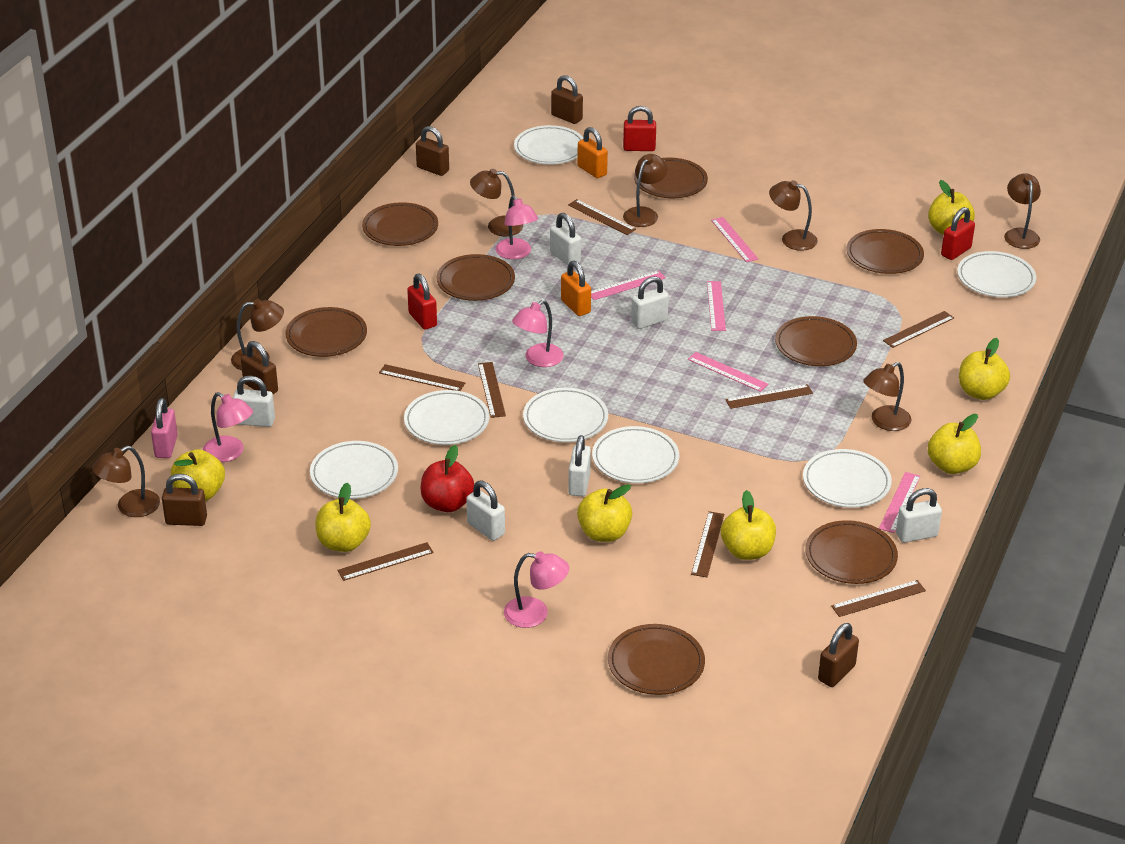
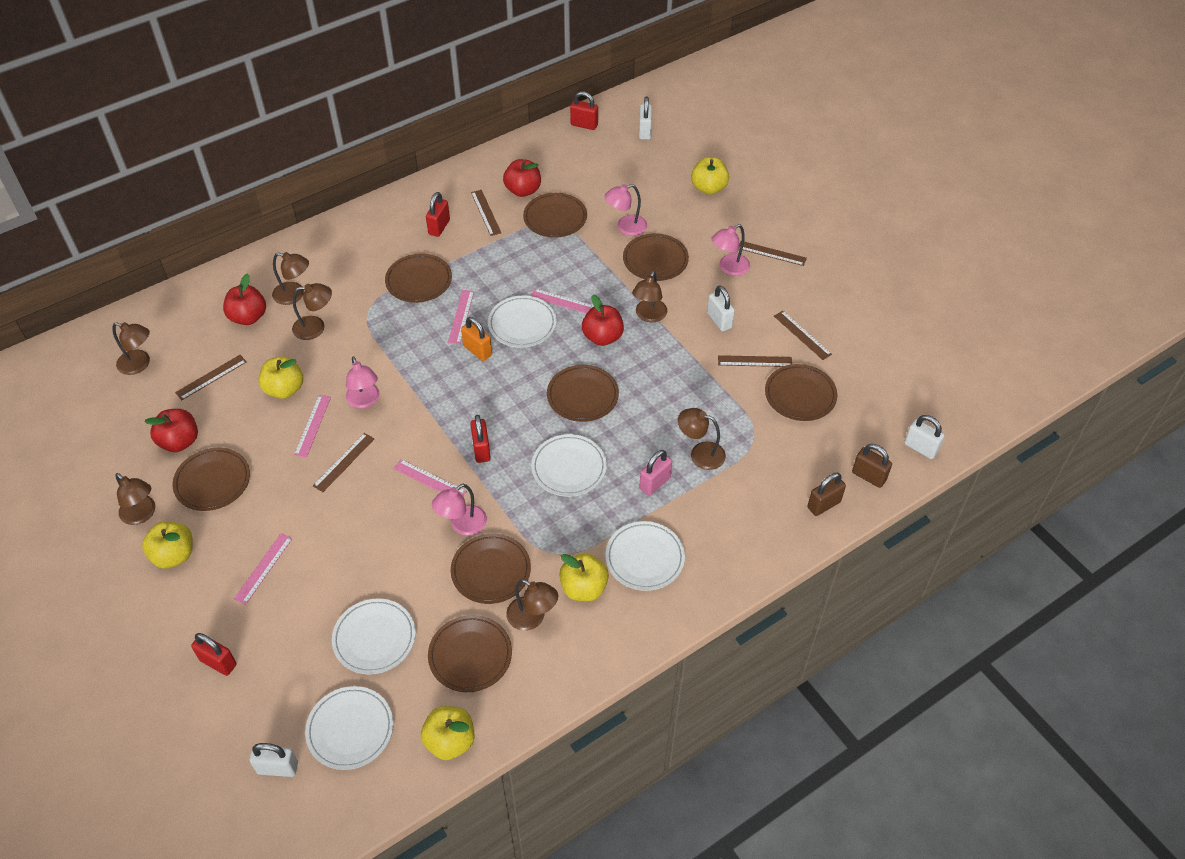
brown padlock: [162,474,207,526] [241,341,278,394] [416,126,449,176] [551,75,583,124] [818,623,859,687] = 5 -> [808,473,846,516] [852,444,892,488] = 2
brown ruler: [337,542,434,581] [379,364,465,391] [478,362,506,418] [568,199,636,235] [691,511,724,577] [725,384,813,409] [831,580,926,617] [883,311,954,348] = 8 -> [175,355,247,400] [313,433,374,492] [471,190,501,236] [718,355,792,367] [739,241,807,266] [774,311,832,360] = 6
orange padlock: [561,261,591,316] [577,127,608,178] = 2 -> [461,317,492,361] = 1
red apple: [421,445,474,512] = 1 -> [144,409,198,452] [223,273,266,325] [503,159,541,197] [582,295,624,346] = 4
red padlock: [407,274,437,330] [623,106,656,151] [941,207,975,260] = 3 -> [191,633,237,676] [426,192,450,237] [470,415,491,463] [570,91,598,130] = 4
white padlock: [233,376,275,427] [466,481,505,541] [550,213,581,265] [568,435,591,496] [631,276,669,329] [896,488,942,543] = 6 -> [249,743,298,777] [639,97,652,140] [707,285,735,331] [904,415,945,459] = 4
white plate: [310,441,398,499] [404,390,489,445] [514,125,584,165] [523,388,608,442] [592,426,679,483] [803,449,892,508] [957,251,1036,297] = 7 -> [305,686,393,770] [332,598,416,674] [488,296,557,348] [531,434,607,497] [605,521,685,591] = 5
yellow apple: [171,449,225,501] [316,483,371,552] [577,484,632,542] [721,490,776,560] [928,180,975,235] [928,414,981,474] [959,338,1010,400] = 7 -> [142,521,193,568] [258,356,303,399] [421,706,475,760] [559,553,609,601] [691,157,729,195] = 5

